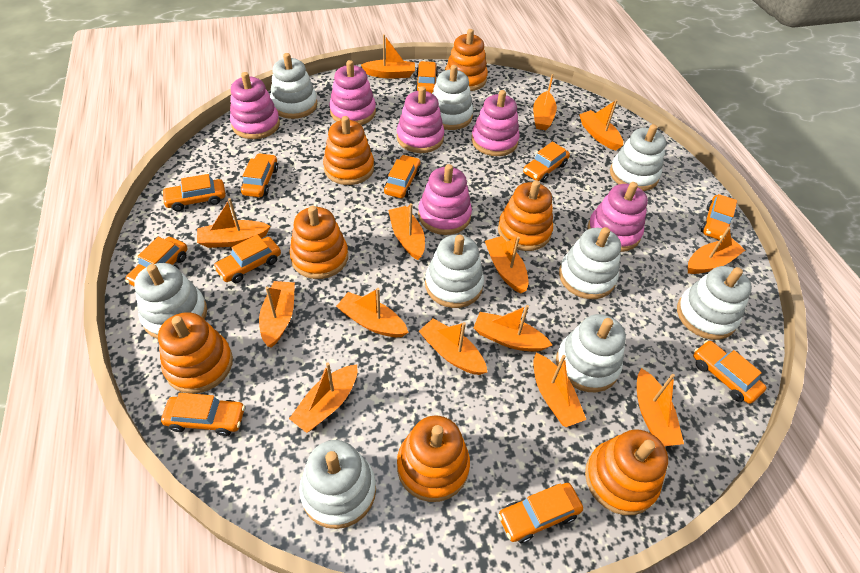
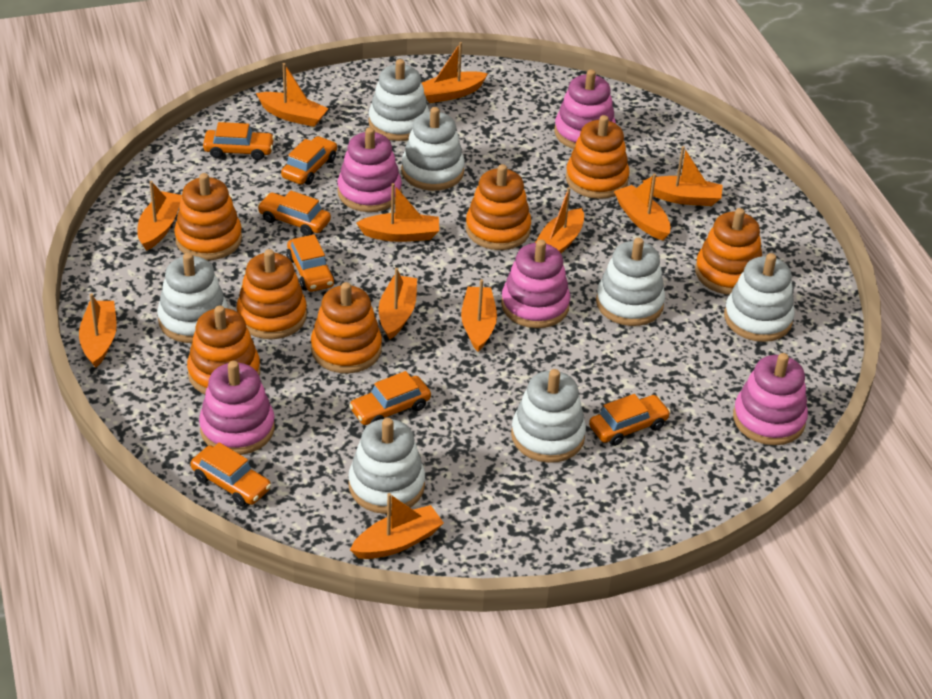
orange boat: [197,198,271,248] [259,281,295,348] [289,362,357,433] [336,288,409,337] [361,34,415,78] [388,203,425,260] [419,318,487,375] [474,305,552,352] [485,236,529,294] [533,74,557,130] [533,353,587,427] [579,100,623,151] [637,368,684,446] [688,227,745,274] = 14 -> [79,294,117,368] [137,181,182,251] [256,63,329,127] [350,493,444,559] [356,183,439,242] [379,268,417,340] [422,42,488,103] [461,279,497,352] [535,187,584,253] [614,174,671,240] [643,146,723,206] = 11
orange car: [125,237,187,287] [161,393,245,436] [162,174,225,211] [213,234,281,283] [241,153,278,197] [384,155,421,198] [415,61,438,93] [498,483,583,543] [523,142,570,182] [693,340,767,404] [701,194,737,240] = 11 -> [190,442,271,506] [203,122,275,160] [257,191,331,236] [281,136,337,185] [287,234,334,292] [349,371,431,425] [589,394,671,446] = 7
pink stacking toy: [230,72,280,139] [329,60,376,125] [397,86,444,153] [418,164,472,235] [471,90,520,156] [587,182,648,252] = 6 -> [199,361,275,455] [338,127,402,212] [501,239,570,328] [554,70,616,149] [733,353,808,445] = 5
white stacking toy: [134,263,207,339] [270,53,317,119] [299,440,376,529] [425,235,484,308] [432,65,473,130] [556,314,626,392] [559,227,621,299] [610,124,666,191] [677,266,752,340] = 9 -> [157,253,228,343] [349,418,425,514] [369,59,430,141] [401,107,465,191] [511,369,586,463] [596,238,665,326] [724,253,795,342] = 7

